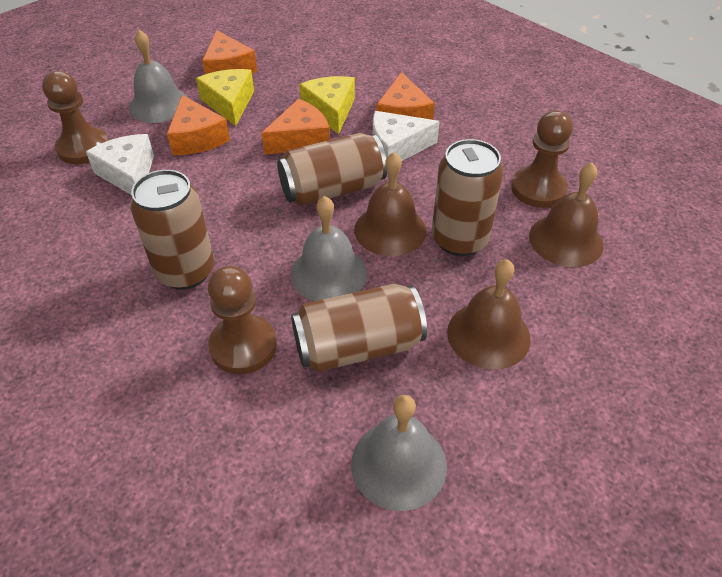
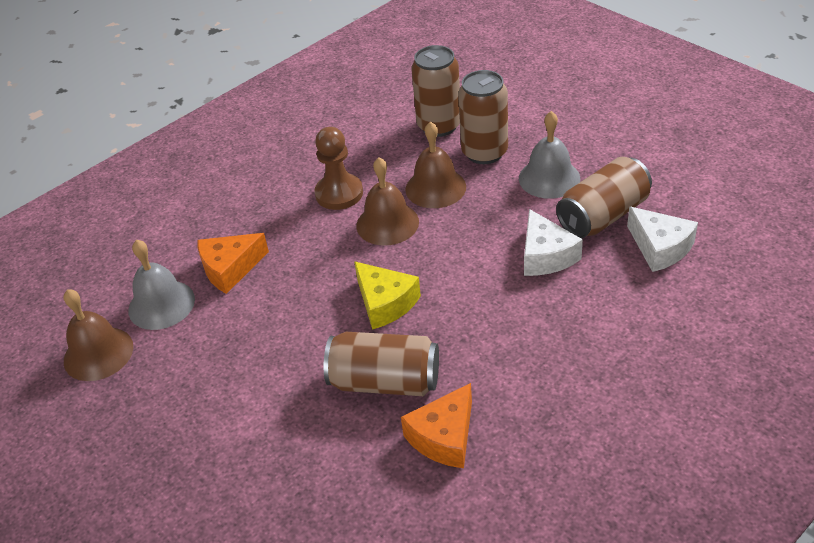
brown pawn: [42,71,109,164] [208,266,277,374] [511,110,573,208] = 3 -> [314,127,363,210] = 1
grey bell: [129,30,188,123] [291,196,367,301] [351,395,447,511] = 3 -> [128,240,195,330] [519,111,580,199] = 2
orange cheese: [167,95,230,155] [202,30,257,74] [261,99,330,154] [376,72,435,120] = 4 -> [198,233,269,294] [401,383,472,468] = 2
yellow cheese: [196,69,254,126] [299,76,355,135] = 2 -> [354,261,421,330] = 1

